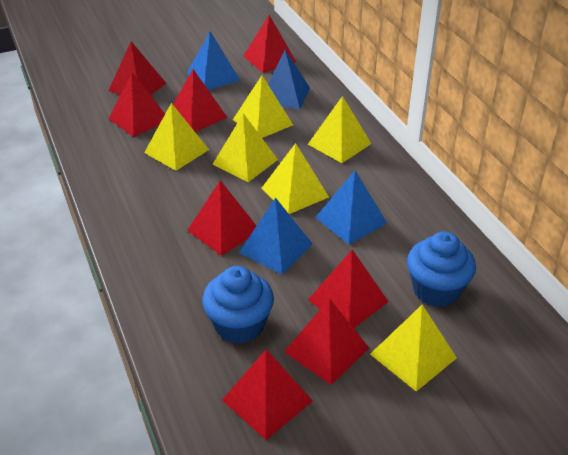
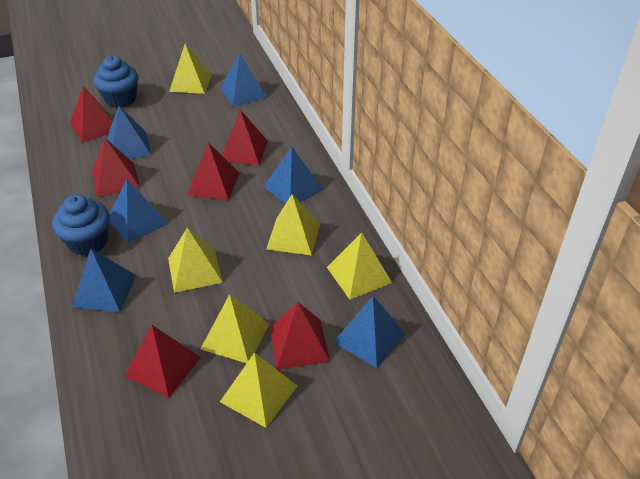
blue pyramid: [187,31,241,90] [239,197,313,275] [268,50,310,110] [315,171,387,245] = 4 -> [72,249,136,312] [107,106,151,159] [109,179,168,243] [220,53,267,106] [264,146,323,204] [333,296,406,368] = 6
red pyramid: [108,42,166,95] [109,72,165,137] [173,69,228,132] [187,180,256,256] [222,349,313,440] [243,15,296,73] [284,298,369,385] [308,250,388,328] = 8 -> [70,85,113,143] [92,138,140,197] [125,325,201,398] [187,142,239,200] [222,110,268,165] [270,302,330,369] = 6

